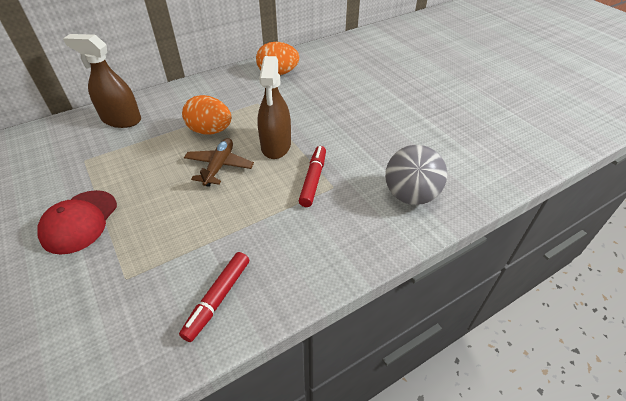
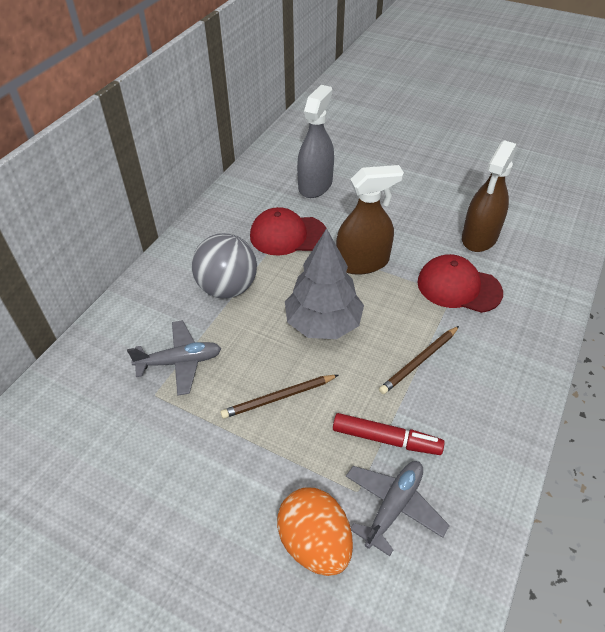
brown pencil: none = 0 -> [220,375,338,419] [379,326,459,394] = 2
brown plane: [184,138,254,187] = 1 -> none = 0
grey plane: none = 0 -> [127,320,222,396] [346,461,450,556] = 2
grey spray bottle: none = 0 -> [297,85,334,198] = 1
grey tree: none = 0 -> [285,228,364,339] = 1
orange egg: [182,95,231,135] [256,42,299,75] = 2 -> [277,488,353,576] = 1
red cap: [37,190,117,255] = 1 -> [250,207,326,256] [417,254,503,313] = 2
red marker: [179,252,249,342] [299,146,326,207] = 2 -> [333,413,445,455] = 1

